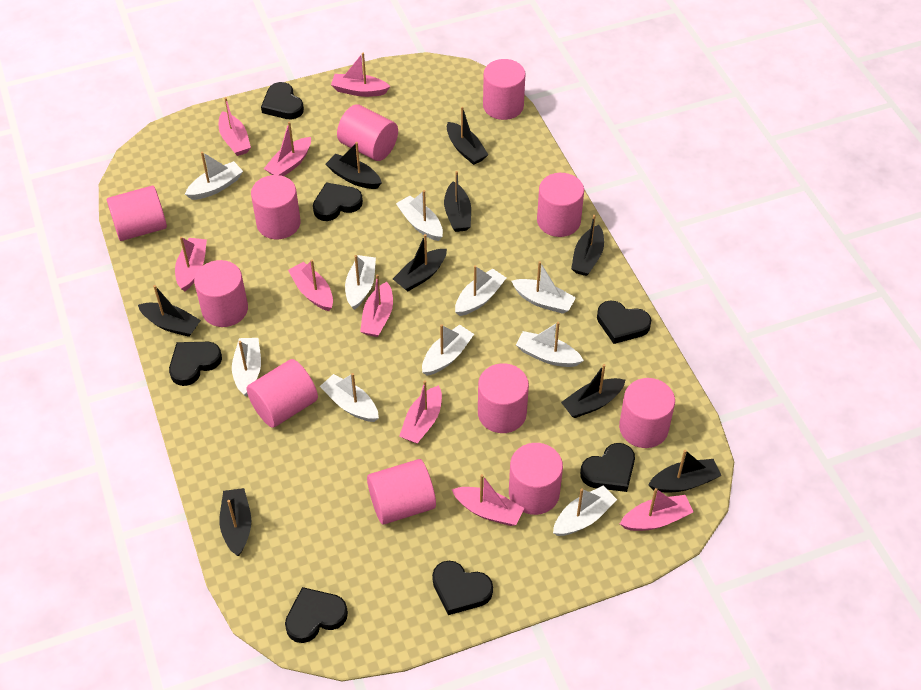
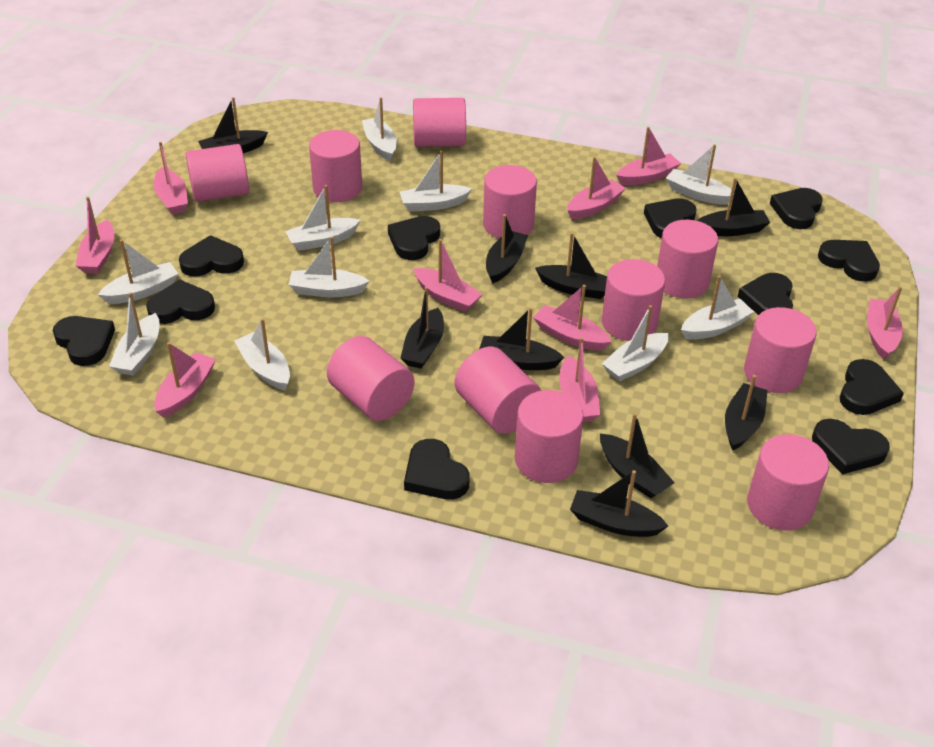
black heart: [169,342,222,386] [261,82,304,119] [285,587,348,643] [313,182,363,221] [432,561,493,615] [580,443,635,492] [597,301,651,344] = 7 -> [53,316,115,366] [146,279,215,324] [179,235,244,277] [388,216,440,260] [404,439,470,500] [644,198,697,239] [738,273,793,315] [770,188,823,229] [812,419,890,474] [818,240,880,282] [840,359,904,415] = 11

